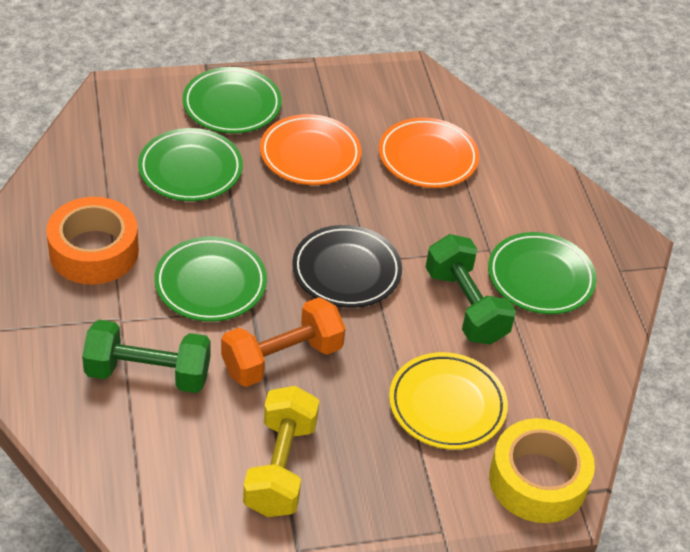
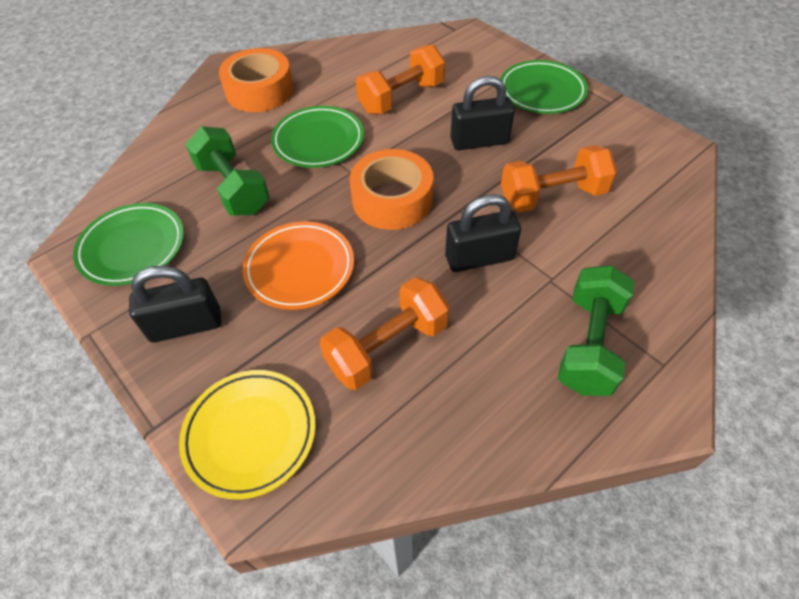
black padlock: none = 0 -> [129,266,221,343] [445,194,521,272] [450,76,515,150] = 3
black plate: [292,225,402,308] = 1 -> none = 0
green plate: [138,128,243,201] [154,237,267,322] [182,67,282,133] [488,232,597,314] = 4 -> [73,203,184,286] [271,106,364,168] [500,60,588,114] = 3
orange dumbbell: [221,297,346,387] = 1 -> [320,277,449,390] [356,44,445,114] [501,145,617,212] = 3
orange plate: [260,114,362,185] [379,118,479,188] = 2 -> [243,222,354,310] = 1
orange tape: [46,197,139,285] = 1 -> [219,48,294,112] [350,149,433,230] = 2
yellow dumbbell: [243,386,319,517] = 1 -> none = 0
yellow tape: [489,418,595,523] = 1 -> none = 0

